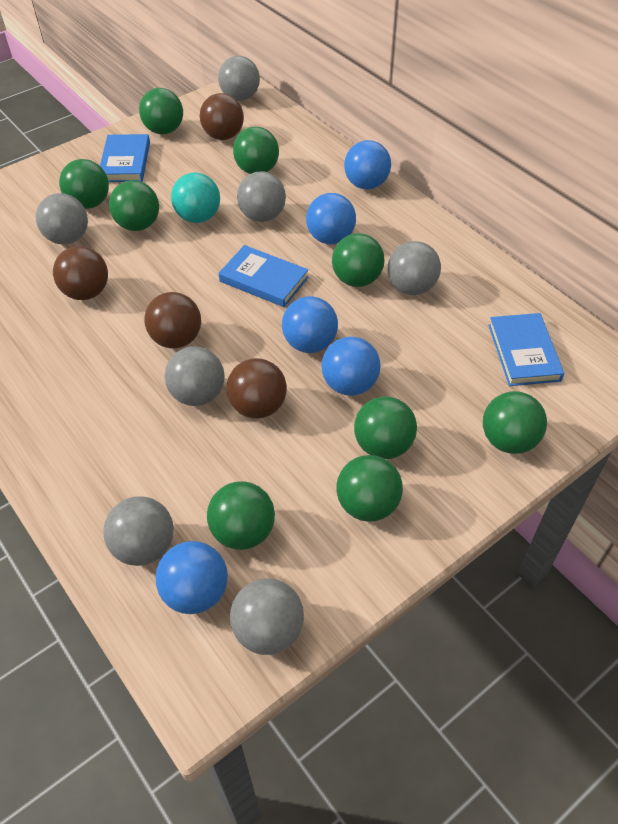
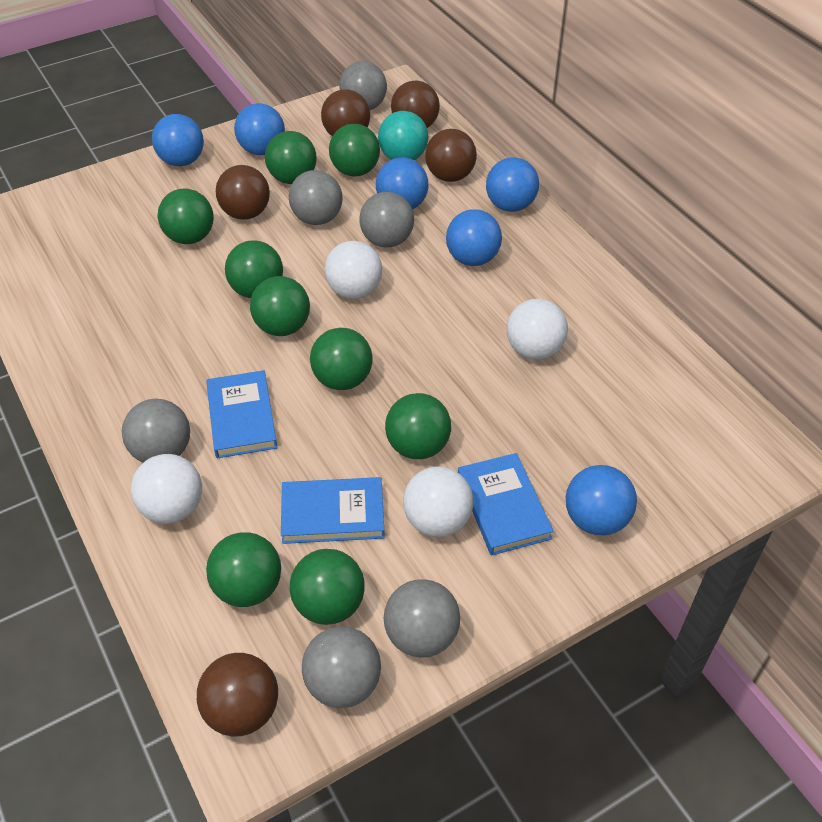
blue ball: [155,541,228,614] [282,296,338,353] [306,193,356,244] [322,337,381,396] [344,140,391,189] = 5 -> [152,114,204,166] [234,103,285,155] [376,157,428,209] [446,209,502,266] [486,157,539,212] [566,465,637,535] = 6
brown ball: [53,246,108,300] [144,292,201,348] [200,93,244,140] [226,358,287,419] = 4 -> [197,653,278,737] [216,165,270,220] [321,90,370,136] [391,81,440,128] [425,129,477,182] = 5
grey ball: [36,193,88,245] [104,496,174,566] [164,347,225,406] [218,56,260,101] [230,579,304,655] [237,171,286,222] [388,241,441,295] = 7 -> [122,399,190,463] [289,170,343,225] [302,626,381,708] [339,61,387,110] [359,192,414,247] [384,579,460,658] = 6
white ball: none = 0 -> [131,454,202,524] [325,241,382,299] [403,466,473,537] [507,299,568,360] = 4

